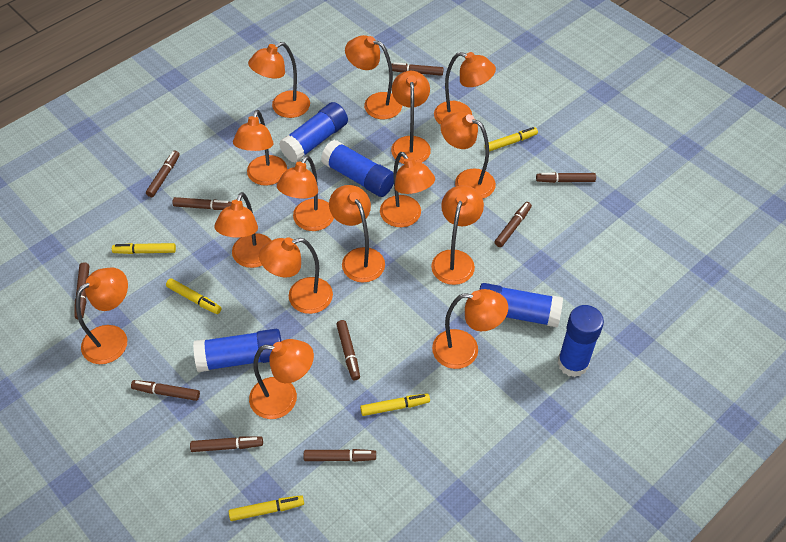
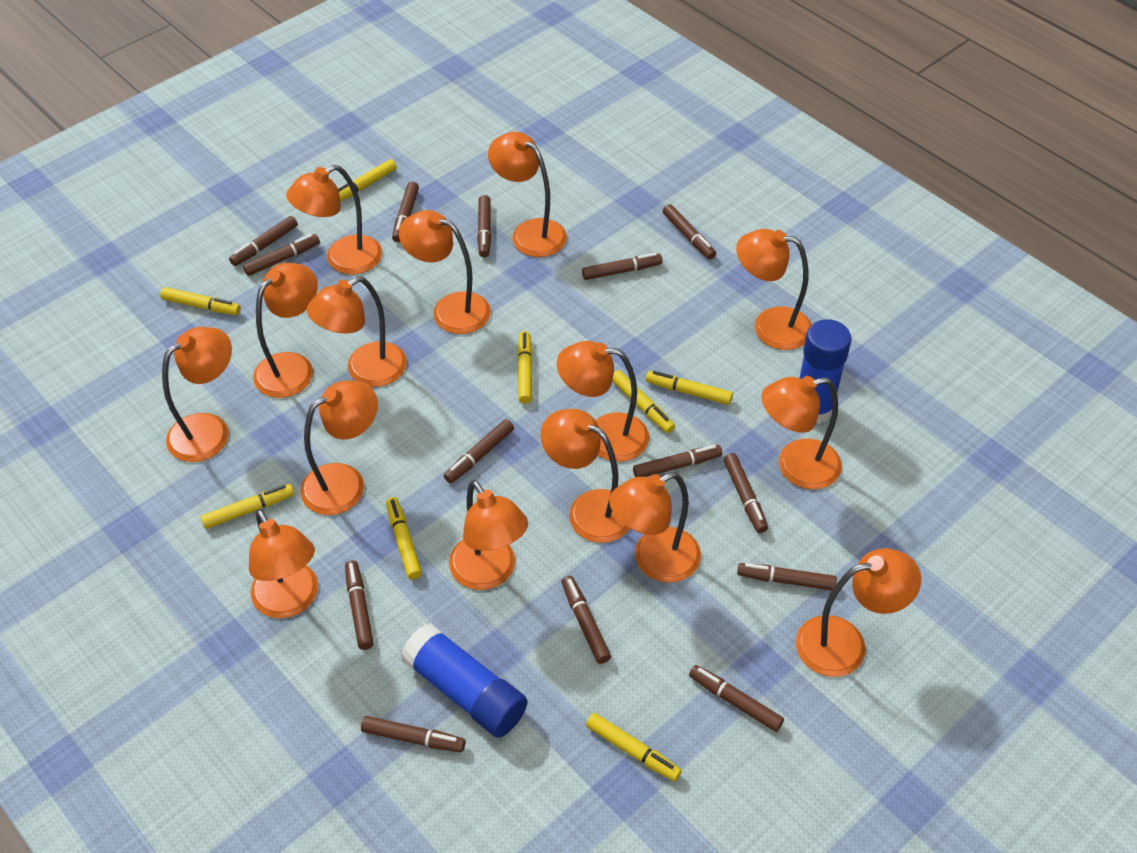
blue glue stick: [193,329,281,372] [279,102,348,163] [321,140,394,197] [479,283,563,328] [557,305,604,377] = 5 -> [401,623,528,738] [800,319,852,424] = 2
brown marker: [74,262,90,319] [131,380,200,401] [146,150,180,197] [173,197,232,210] [190,436,263,452] [304,449,376,462] [336,320,360,380] [391,62,444,76] [495,202,532,247] [536,172,596,183] = 10 -> [229,216,298,266] [243,234,320,276] [345,560,374,650] [361,716,465,752] [392,181,419,242] [444,419,514,483] [477,195,491,257] [561,576,611,664] [582,253,663,280] [633,445,722,477] [663,204,716,259] [689,665,784,732] [724,453,768,533] [737,563,837,590] = 14
yellow marker: [112,243,176,254] [166,278,222,314] [229,495,304,521] [360,394,430,416] [489,127,538,152] = 5 -> [160,287,241,315] [201,484,294,529] [338,159,397,202] [386,497,422,580] [517,331,532,404] [586,713,682,781] [612,370,675,433] [646,371,733,405] = 8

